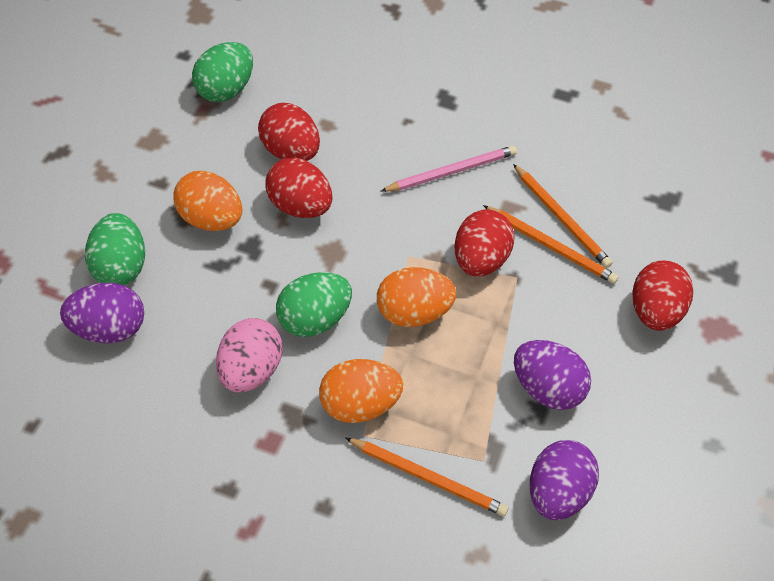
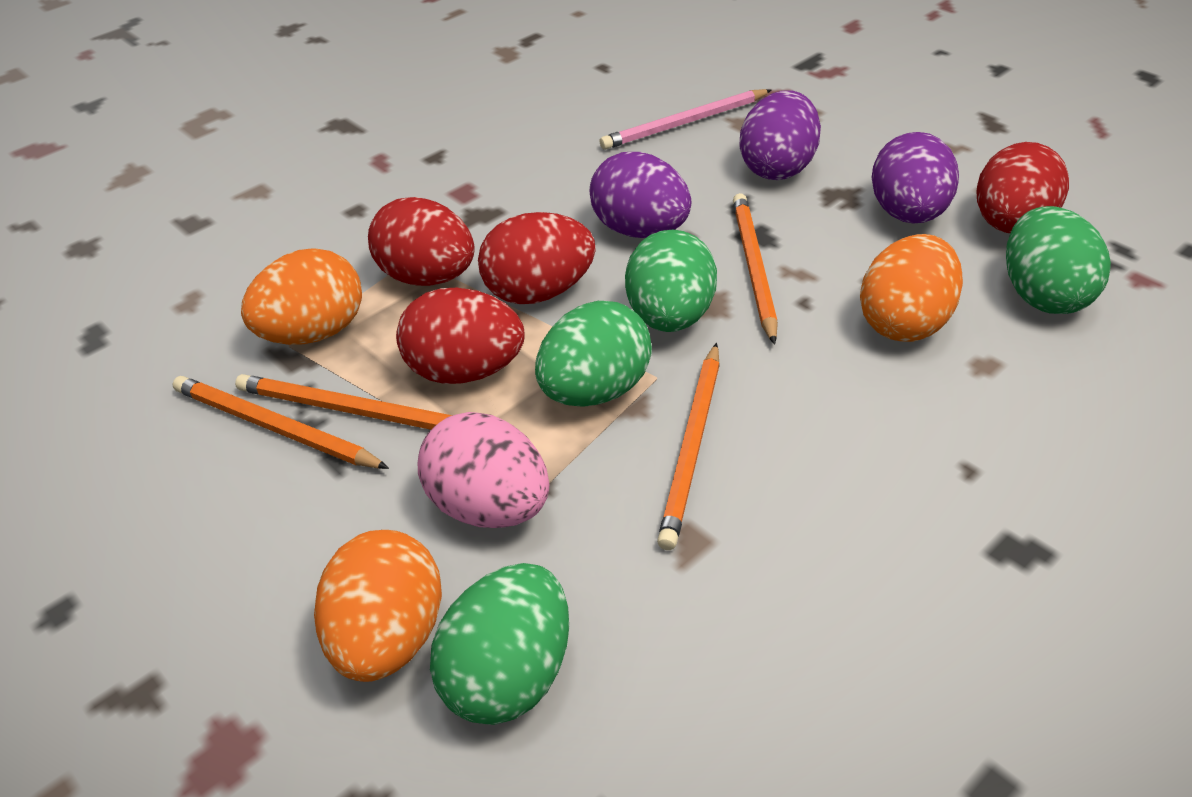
green egg: [85,213,145,286] [192,42,253,102] [276,272,352,337] = 3 -> [430,563,569,725] [535,301,652,407] [625,229,717,332] [1006,206,1111,314] = 4
orange pencil: [346,438,508,516] [483,205,619,284] [513,164,613,268] = 3 -> [173,376,389,469] [235,374,452,430] [657,343,720,550] [733,193,778,345] = 4

